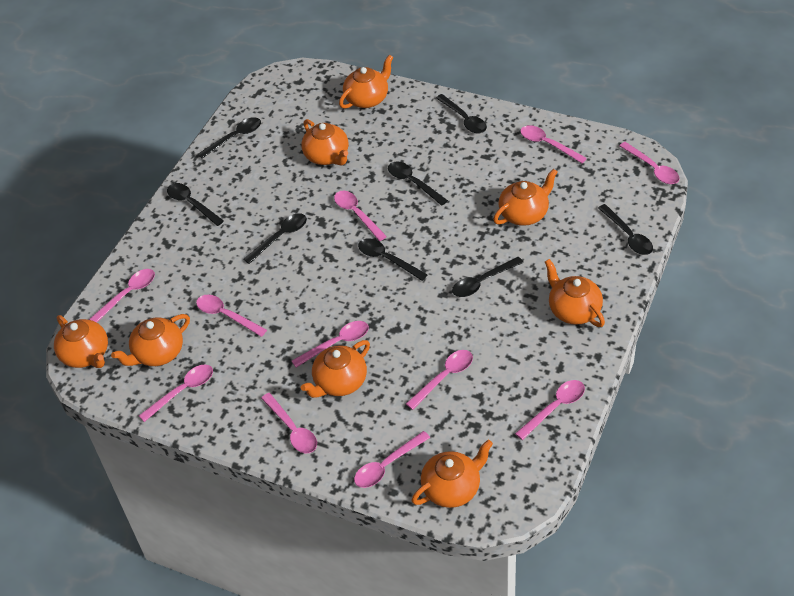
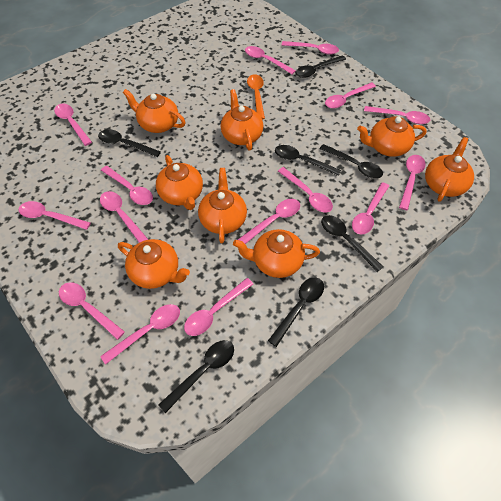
black spoon: [167,183,224,226] [198,117,261,159] [243,213,307,264] [358,238,428,281] [388,161,448,206] [436,94,487,134] [452,257,524,297] [598,204,653,255] = 8 -> [98,129,161,157] [158,340,234,413] [268,277,324,347] [275,145,341,176] [296,55,346,78] [320,144,383,179] [321,215,383,272] = 7
orange spoon: none = 0 -> [247,74,265,119] = 1
pink spoon: [89,269,155,322] [139,364,213,422] [196,295,267,337] [261,393,317,453] [292,321,369,368] [334,191,387,241] [354,431,430,488] [406,350,473,410] [515,380,585,440] [520,125,587,163] [619,142,680,184] = 11 -> [19,201,91,230] [54,104,92,146] [59,282,125,340] [100,191,148,243] [100,304,180,365] [101,166,153,205] [184,278,253,336] [238,199,300,244] [245,46,296,74] [278,167,333,213] [282,41,339,55] [325,82,376,108] [352,182,389,235] [364,106,430,124] [399,155,425,210] = 15

